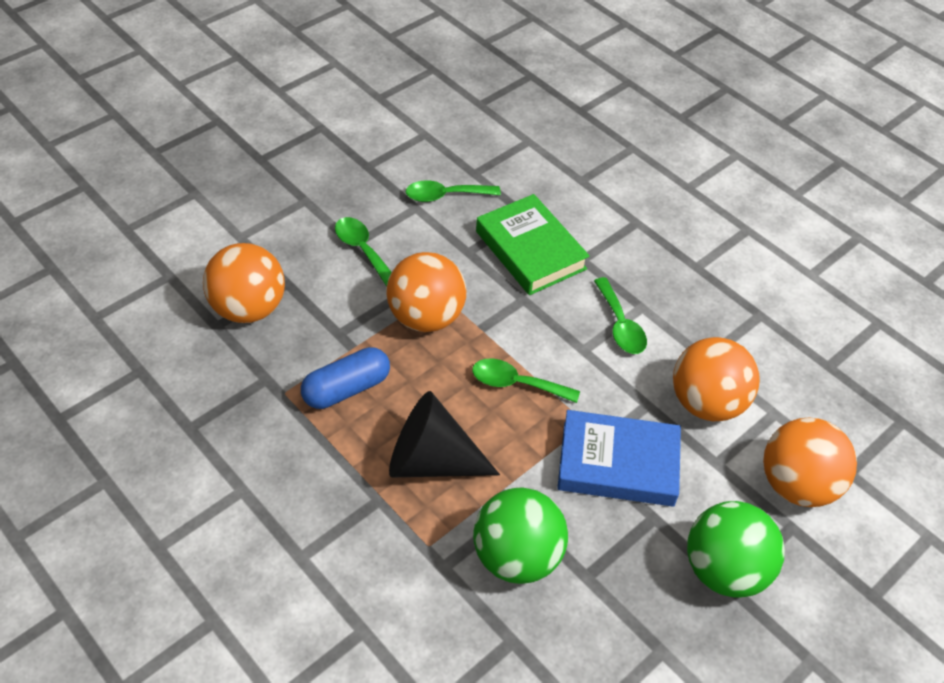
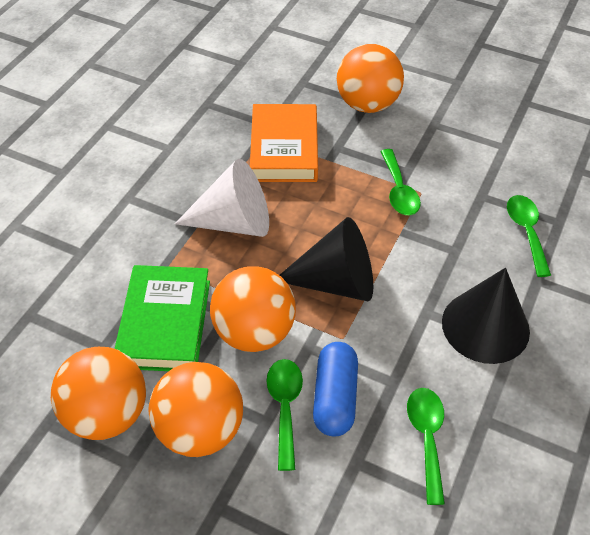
black cone: [389,391,500,477] = 1 -> [280,217,373,301] [442,268,530,364] = 2
blue book: [557,410,681,507] = 1 -> none = 0
green ball: [473,487,568,584] [687,501,785,598] = 2 -> none = 0
orange book: none = 0 -> [250,104,318,182] = 1
white cone: none = 0 -> [175,159,269,237] = 1

